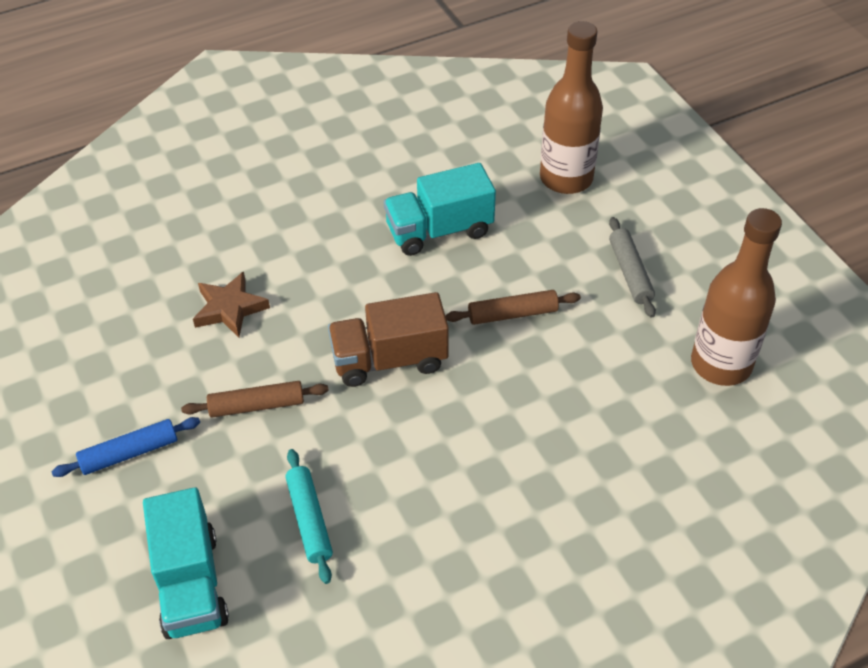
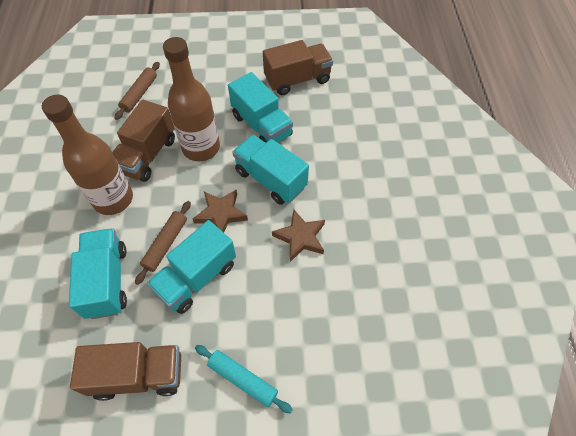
blue rolling pin: [51,417,200,477] = 1 -> none = 0
brown star: [193,271,270,338] = 1 -> [193,189,248,233] [272,210,325,262] = 2
brown truck: [328,292,449,387] = 1 -> [70,342,181,401] [112,100,175,182] [263,40,333,95] = 3
grey rolling pin: [609,217,656,318] = 1 -> none = 0
turquoise truck: [143,487,229,639] [384,163,496,256] = 2 -> [69,228,127,319] [147,220,236,314] [228,72,293,143] [232,135,309,205] = 4

